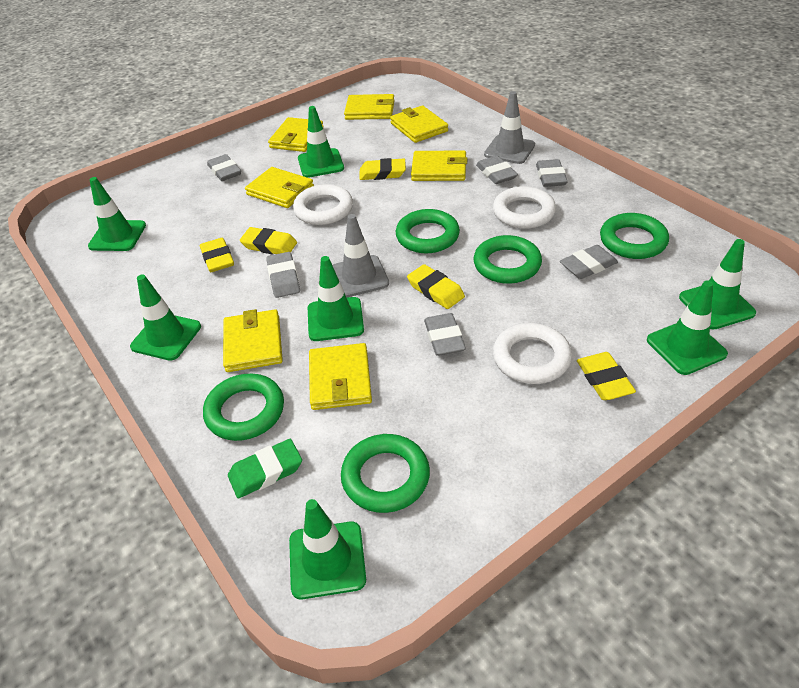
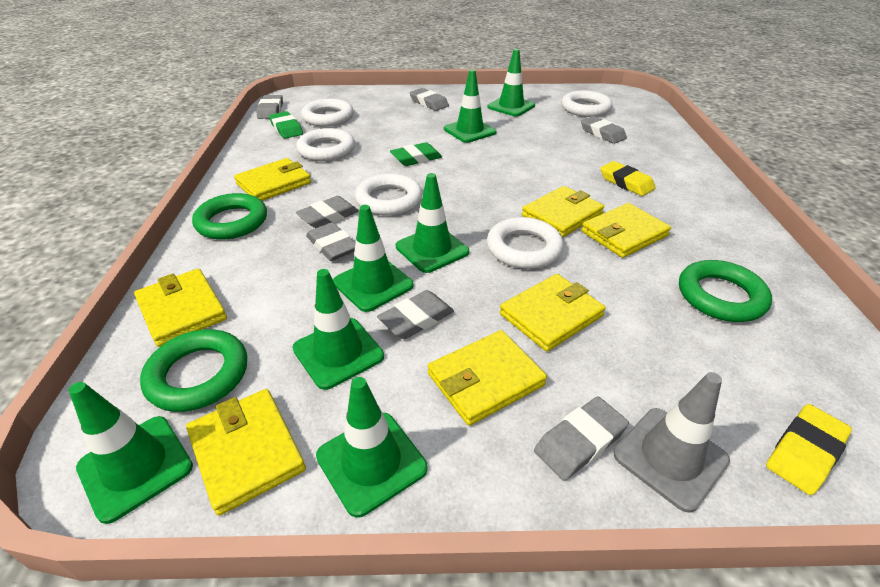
green eraser: [228,439,302,498] = 1 -> [269,111,303,139] [390,142,442,166] = 2
green ring: [203,374,284,441] [341,434,430,513] [396,209,460,253] [474,235,542,284] [600,213,669,259] = 5 -> [140,330,247,412] [192,193,267,240] [679,260,772,322] = 3
grey eraser: [207,154,241,181] [266,252,300,298] [424,313,466,356] [476,156,518,184] [536,159,568,187] [560,245,618,279] = 6 -> [256,95,283,119] [296,196,359,228] [306,222,355,261] [377,290,454,339] [410,88,449,111] [534,397,629,481] [581,116,627,144] = 7
grey traffic cone: [332,214,389,298] [484,91,535,164] = 2 -> [614,372,730,513] = 1
white ring: [293,184,353,225] [493,186,556,229] [493,323,572,384] = 3 -> [296,128,355,161] [301,99,354,127] [355,173,422,216] [487,217,564,269] [561,90,612,117] = 5
yellow eraser: [200,238,234,272] [240,227,297,254] [359,158,406,180] [407,264,465,309] [577,352,636,400] = 5 -> [600,161,656,196] [766,404,852,495] = 2

